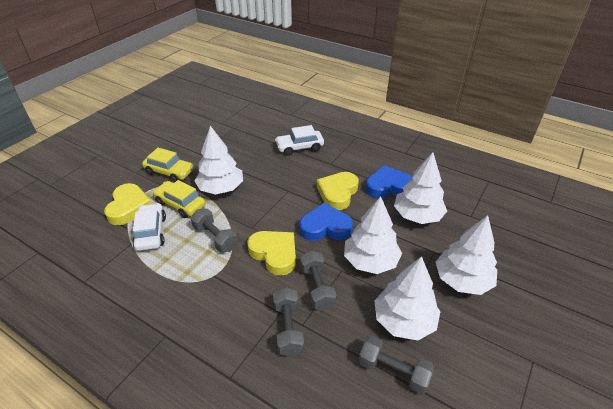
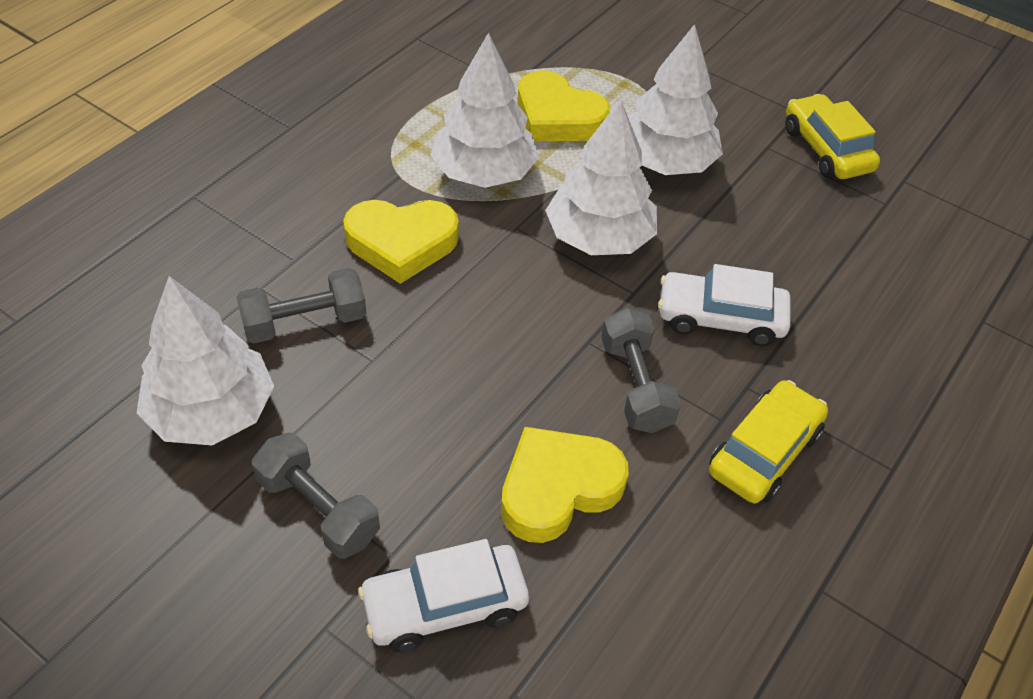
blue heart: [299,203,353,241] [366,165,413,198] = 2 -> none = 0
grey dumbbell: [190,209,238,253] [273,287,304,357] [300,250,337,311] [358,336,434,394] = 4 -> [236,268,366,344] [252,433,380,558] [601,307,681,433] = 3
white tree: [194,126,243,195] [344,196,402,274] [374,256,441,340] [394,152,447,224] [436,215,497,295] = 5 -> [137,276,274,445] [431,33,539,188] [545,99,657,255] [628,24,723,175] = 4

